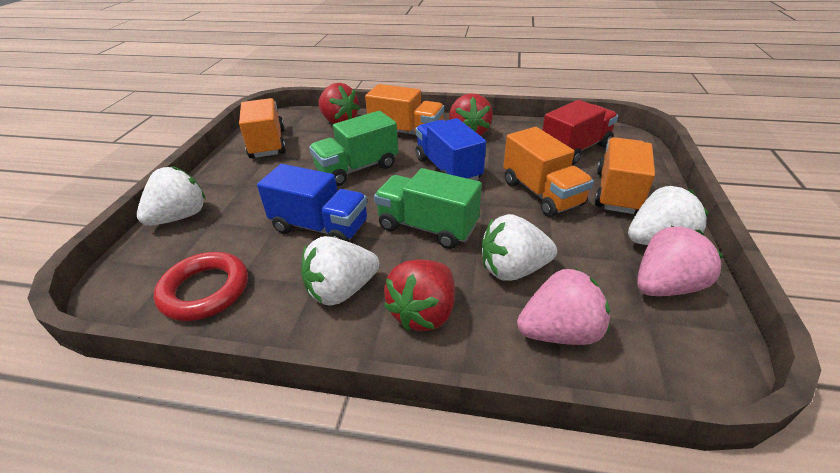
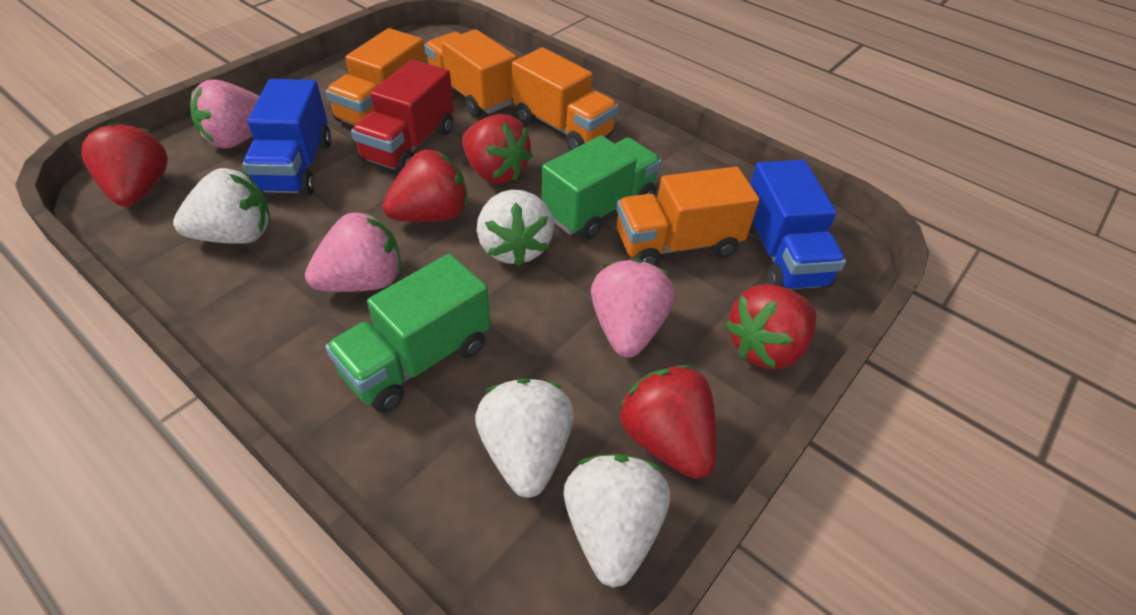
pink strawberry: [517,268,610,345] [637,226,724,296] = 2 -> [190,79,260,148] [305,211,401,292] [591,258,675,358] = 3
red ring: [154,252,248,321] = 1 -> none = 0
red strawberry: [318,83,360,124] [384,259,455,331] [449,93,493,135] = 3 -> [81,122,168,207] [382,150,468,222] [462,114,533,184] [619,365,716,479] [725,284,816,369] = 5

